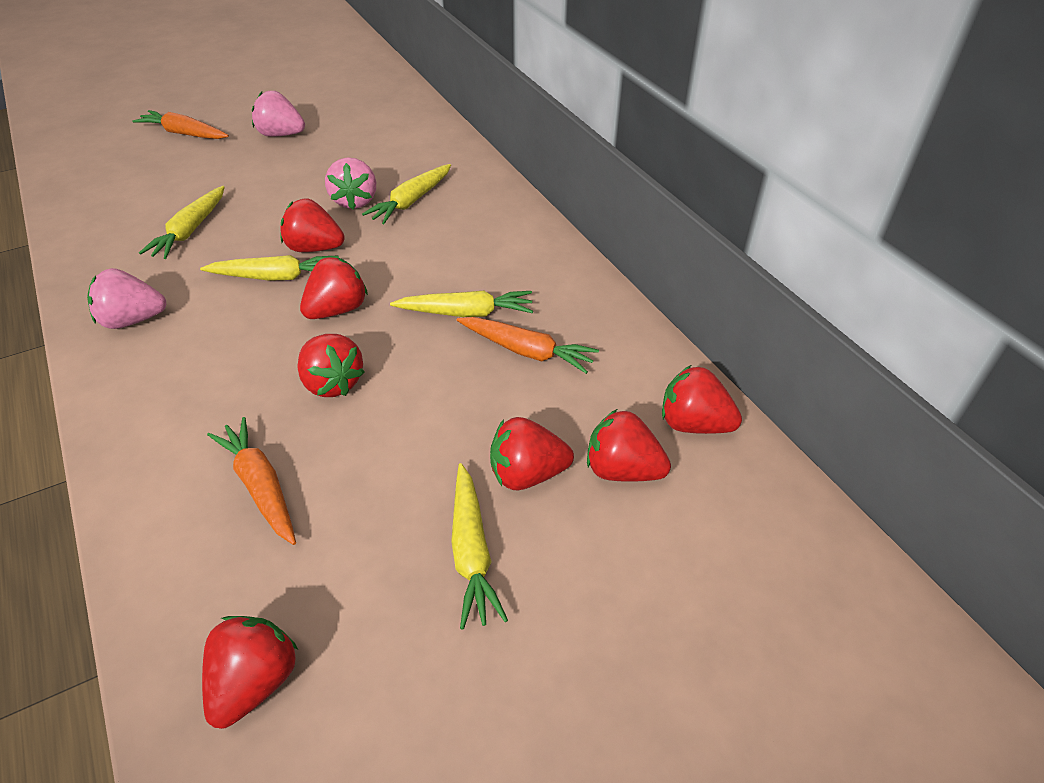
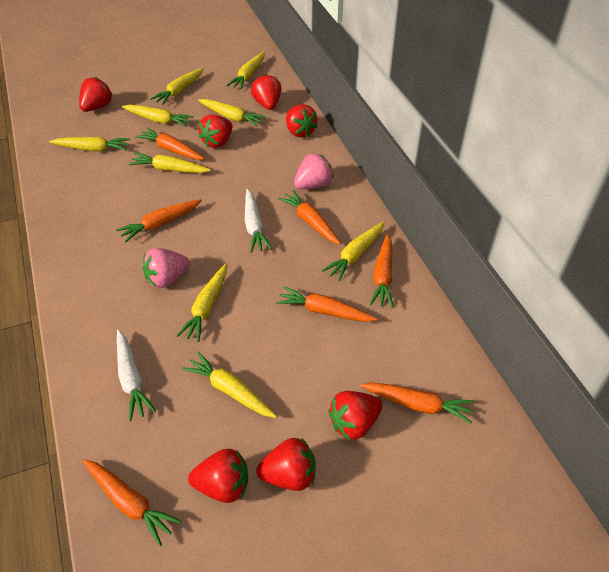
orange carrot: [132,110,229,139] [207,417,296,545] [457,317,599,374] = 3 -> [82,459,181,546] [116,199,202,242] [135,127,204,159] [276,286,377,322] [278,190,341,245] [360,382,475,424] [370,234,393,308] = 7
pink strawberry: [87,268,166,329] [252,91,305,137] [325,157,376,210] = 3 -> [143,248,190,288] [294,153,333,189] = 2
white carrot: none = 0 -> [117,330,156,421] [245,189,272,253] = 2
yellow carrot: [139,186,225,259] [200,255,339,281] [362,164,451,224] [390,291,533,317] [451,463,508,629] = 5 -> [49,137,130,152] [122,105,194,127] [129,153,211,173] [150,68,204,105] [176,264,227,342] [182,351,277,418] [198,99,266,127] [226,52,265,90] [321,222,384,282] = 9

